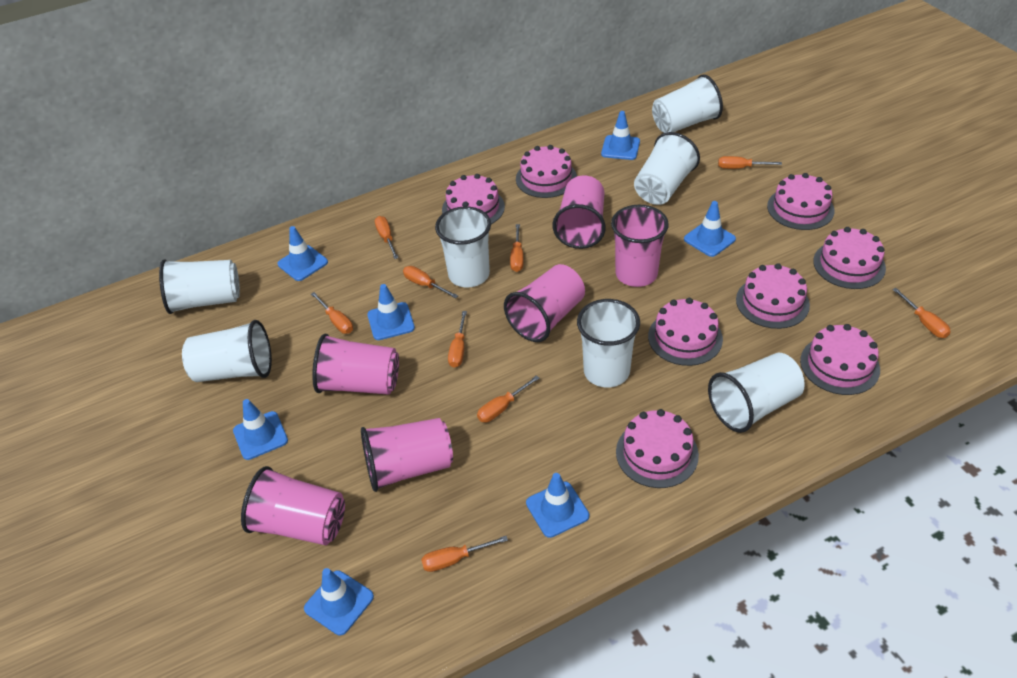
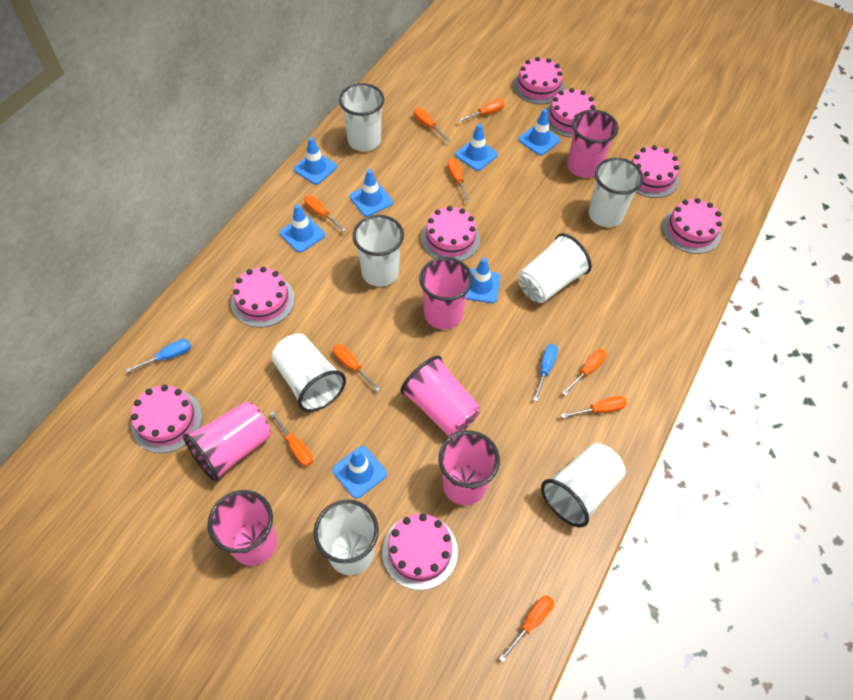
blue screwdriver: none = 0 -> [125,339,191,373] [533,344,558,401] = 2

